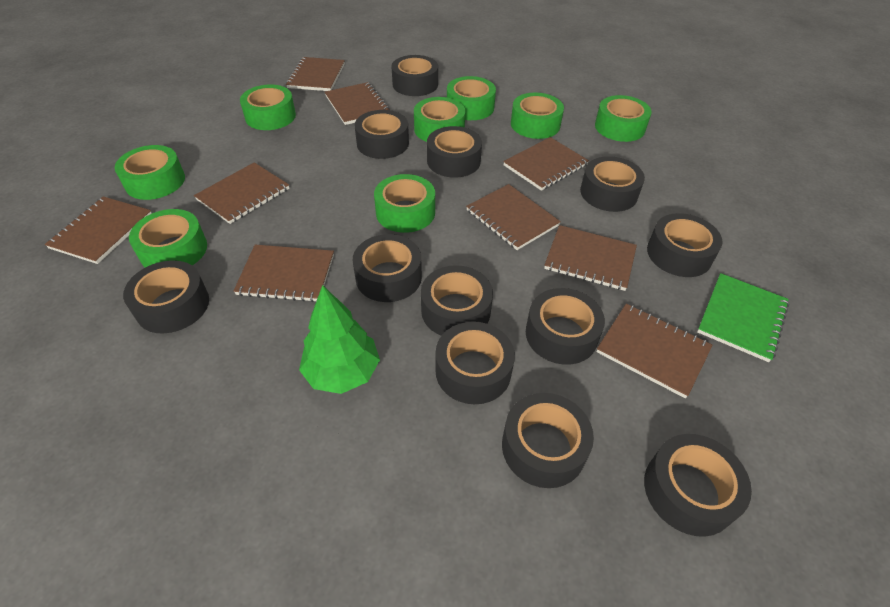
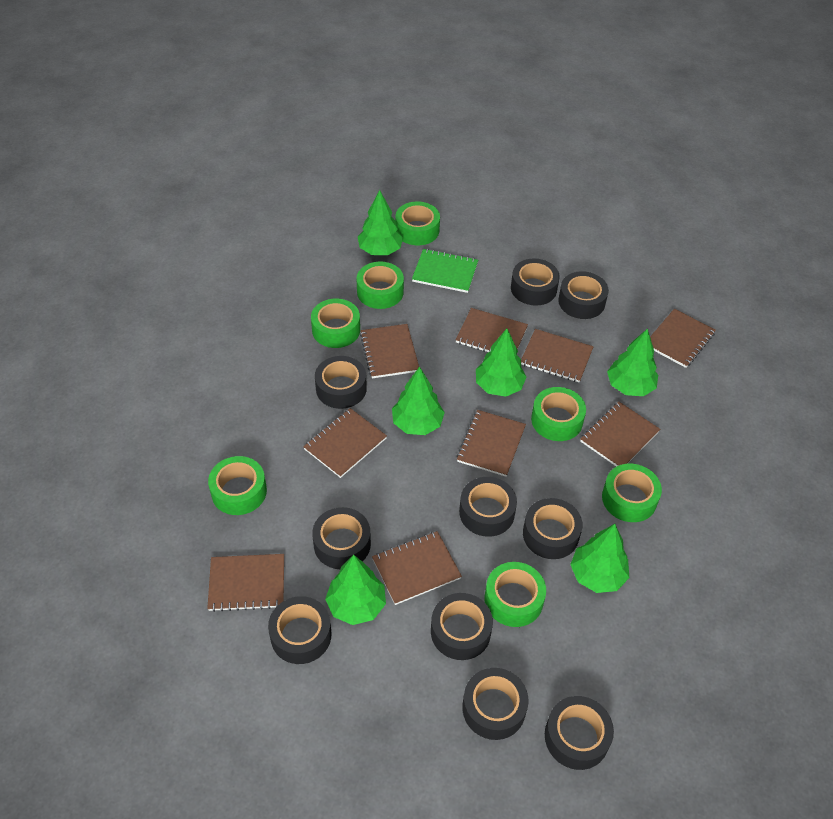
black tape: [123,260,209,333] [352,234,422,302] [354,110,409,159] [391,55,438,96] [421,265,493,336] [427,126,482,178] [435,322,515,404] [502,393,594,488] [526,288,605,365] [580,156,645,212] [644,434,752,537] [647,213,723,277] = 12 -> [268,596,331,664] [312,507,371,569] [315,356,367,409] [431,593,493,660] [459,477,517,537] [462,668,529,740] [511,259,560,306] [523,498,583,559] [545,696,614,770] [558,271,609,319] = 10
green tape: [115,145,185,200] [129,209,207,268] [240,85,296,130] [374,174,435,233] [414,97,465,142] [447,76,496,120] [511,93,564,139] [595,95,652,142] = 8 -> [208,456,267,515] [311,299,360,348] [357,262,404,309] [395,202,440,245] [485,562,546,627] [531,387,586,441] [602,464,662,522] = 7
green tree: [299,285,380,394] = 1 -> [325,555,386,625] [358,190,403,255] [392,366,445,435] [476,328,526,396] [570,524,629,593] [607,328,658,396] = 6

